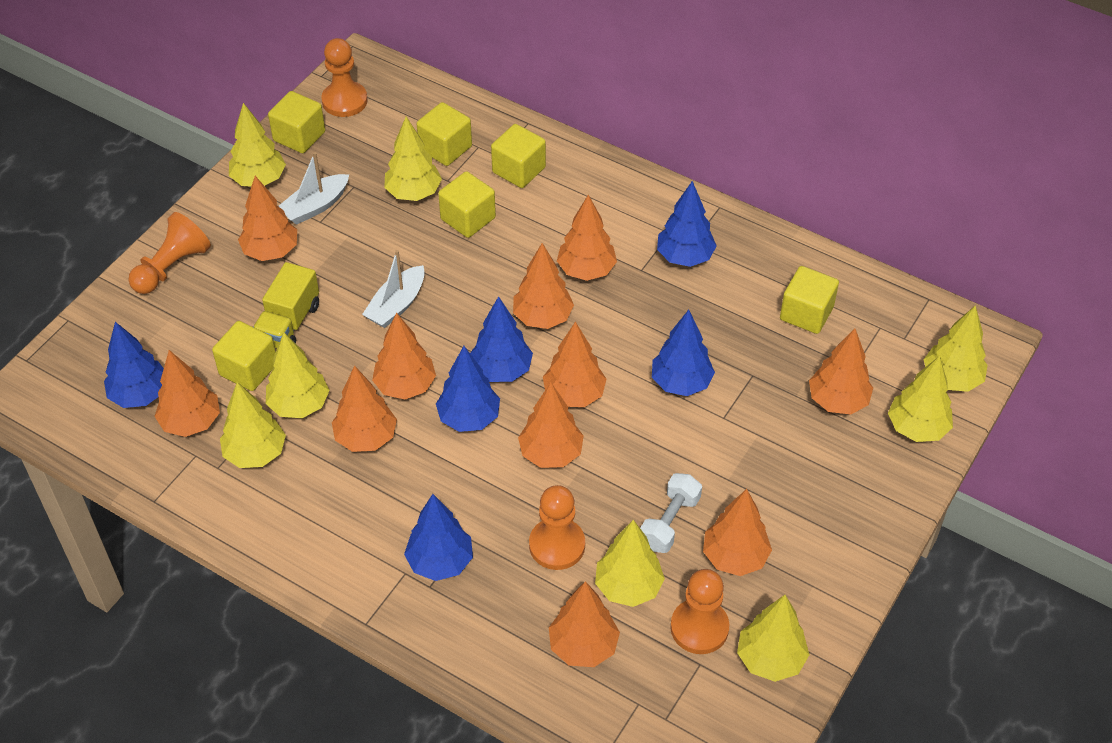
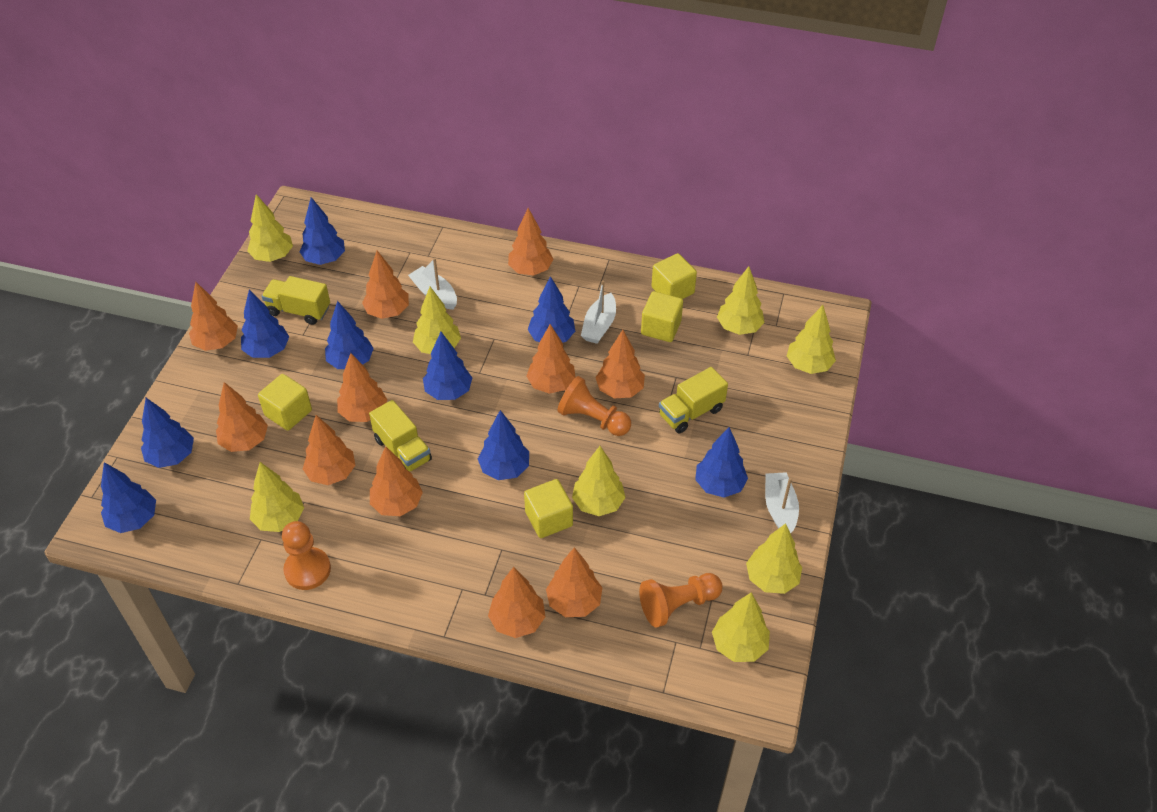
blue tree: [104,322,164,408] [404,494,473,581] [436,346,500,432] [470,296,533,382] [652,310,715,396] [657,181,717,267] = 6 -> [101,462,156,533] [141,398,194,468] [241,290,289,358] [300,197,345,265] [325,301,374,369] [423,332,472,400] [478,410,529,480] [528,276,575,343] [695,427,748,498] = 9
orange pawn: [128,212,211,294] [321,38,368,117] [529,485,585,570] [671,569,729,654] = 4 -> [282,521,331,590] [557,376,631,436] [639,573,722,628] = 3
white boat: [278,152,349,225] [362,250,425,328] = 2 -> [408,258,457,310] [581,280,616,344] [765,472,799,533] = 3
white dumbbell: [640,473,702,553] = 1 -> none = 0
yellow cube: [212,321,276,391] [268,91,325,153] [417,102,472,166] [438,171,496,238] [491,124,546,188] [780,266,839,334] = 6 -> [258,374,312,431] [524,479,573,538] [641,291,683,342] [651,253,697,299] = 4
yellow truck: [254,262,319,348] = 1 -> [262,276,330,325] [369,400,432,472] [659,367,728,433] = 3

